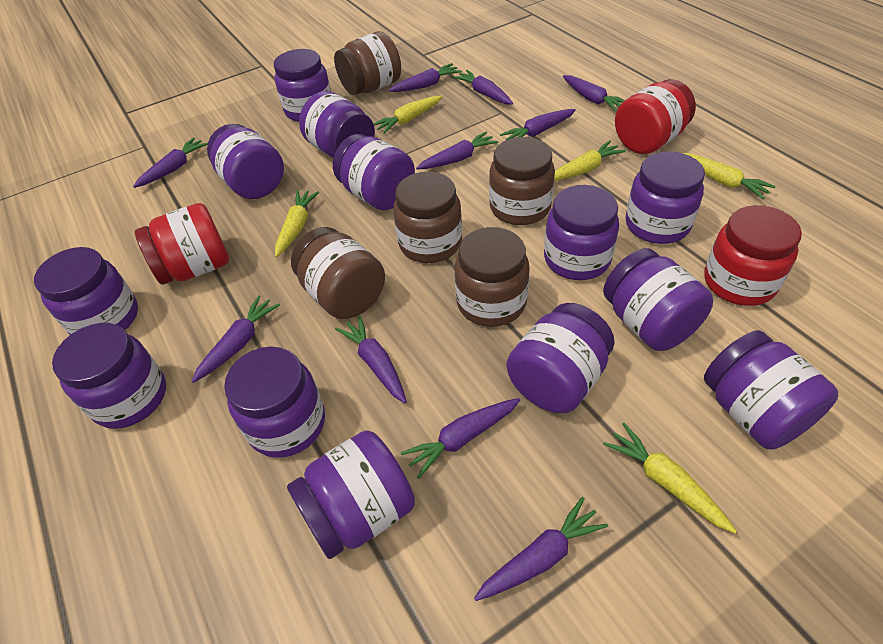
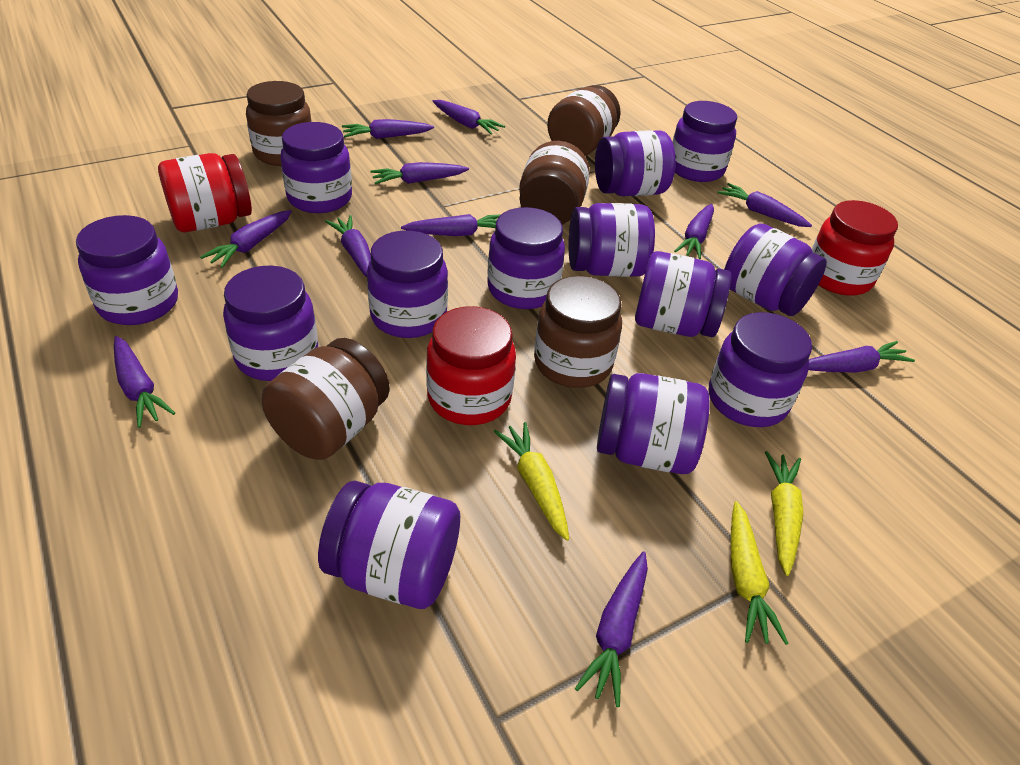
purple carrot: [133,137,208,188] [192,295,280,383] [335,315,407,403] [388,63,462,92] [401,398,520,479] [416,132,498,169] [453,70,513,105] [474,497,608,601] [500,109,576,140] [563,75,625,112] = 10 -> [114,336,175,428] [200,210,292,268] [325,215,371,277] [342,119,434,139] [370,162,469,184] [401,214,501,236] [433,100,505,135] [575,551,648,707] [674,204,714,259] [717,183,812,227] [809,341,915,372] = 11
yellow carrot: [275,190,319,257] [373,96,442,134] [554,141,626,181] [603,423,737,533] [683,153,776,199] = 5 -> [493,422,569,541] [731,501,789,645] [765,451,803,576] = 3

